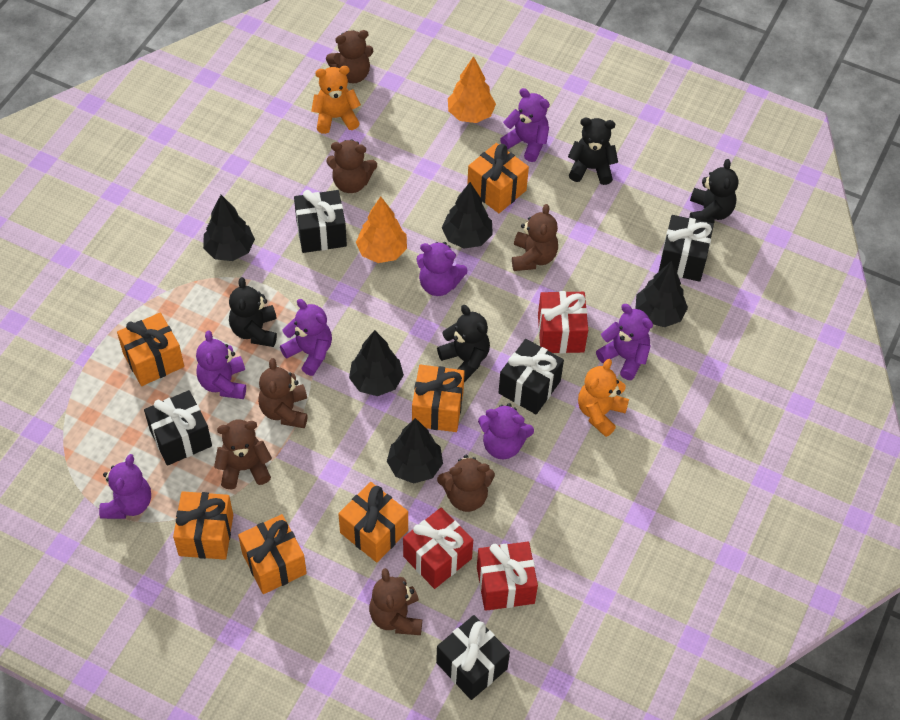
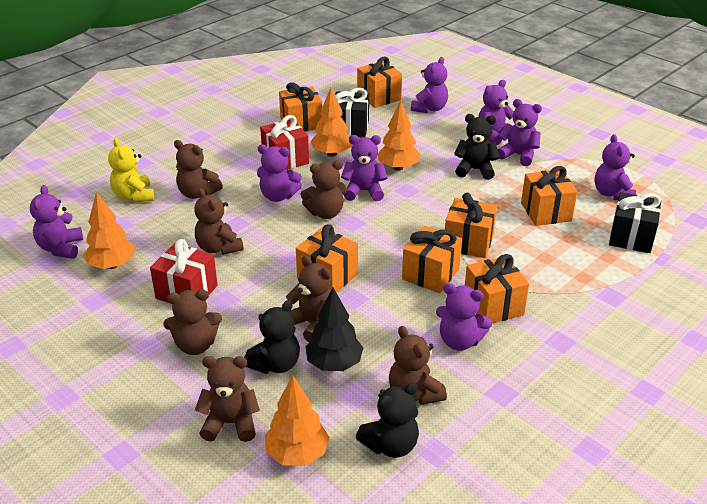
black gift: [144,390,212,466] [294,190,347,253] [436,615,510,700] [498,339,564,414] [658,215,714,282] = 5 -> [335,88,369,138] [609,192,661,253] = 2
black teddy bear: [229,277,277,347] [437,305,490,382] [568,118,618,185] [690,159,738,224] = 4 -> [244,300,300,374] [356,382,419,458] [454,114,499,180] = 3
black tree: [203,195,255,261] [349,330,404,396] [387,418,443,484] [442,182,493,248] [636,261,688,327] = 5 -> [305,288,363,371] = 1
orange gift: [117,312,184,386] [173,491,233,560] [238,514,307,594] [338,482,408,562] [412,365,465,432] [467,143,529,213] = 6 -> [279,82,322,132] [296,224,358,293] [357,57,402,108] [402,226,462,293] [445,193,497,258] [465,254,529,323] [521,166,577,226] = 7
orange teddy bear: [311,66,361,134] [578,359,629,437] = 2 -> none = 0
orange tree: [356,197,407,263] [448,56,496,123] = 2 -> [83,192,134,269] [265,375,329,466] [310,88,352,157] [377,100,420,171] = 4
purple teddy bear: [99,454,151,519] [196,330,246,399] [280,299,332,376] [416,242,468,296] [478,403,534,459] [500,88,550,162] [596,304,653,380] = 7 -> [30,185,83,259] [257,144,302,202] [341,135,387,201] [411,57,448,113] [436,283,492,351] [478,80,514,145] [498,99,542,166] [595,134,636,200] = 8
red gift: [403,507,473,589] [477,542,538,611] [538,291,588,353] = 3 -> [150,239,218,303] [260,115,309,170] = 2
yellow teddy bear: none = 0 -> [108,138,154,202] = 1

